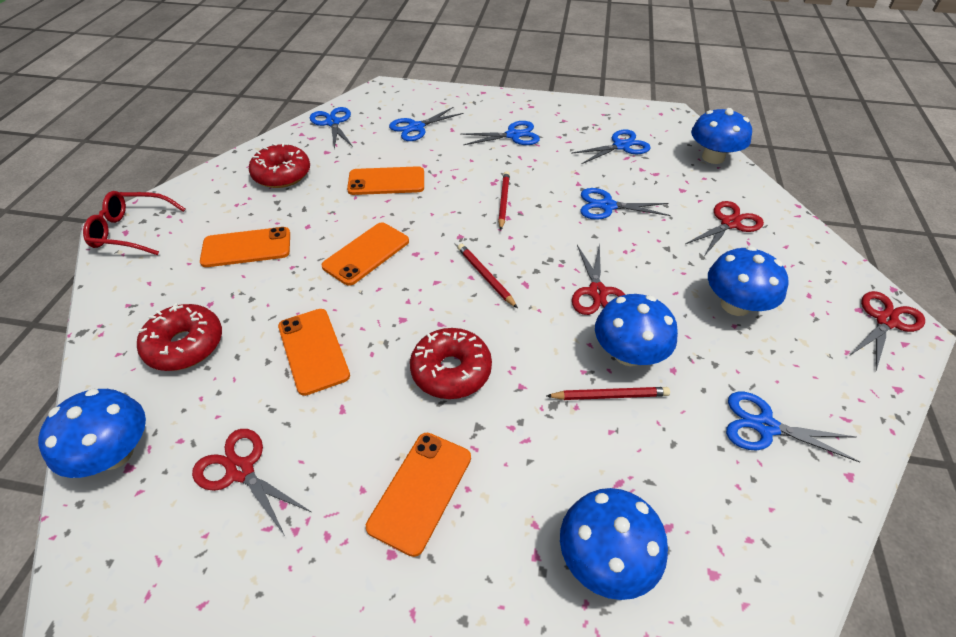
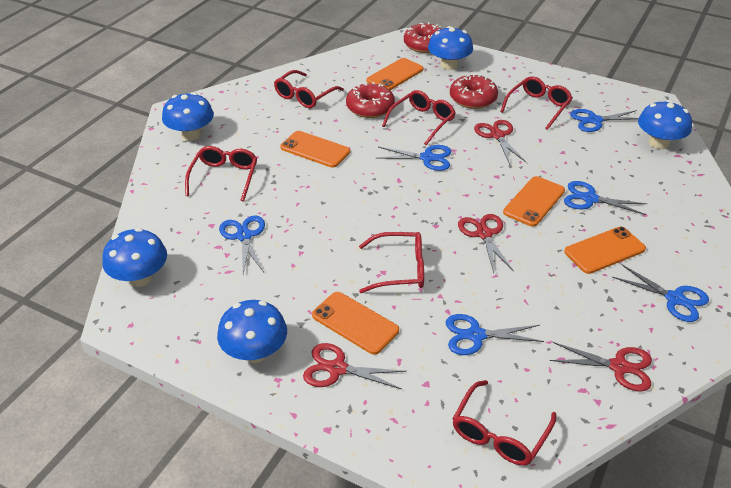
red glasses: [83,191,186,255] = 1 -> [185,146,257,202] [274,70,344,108] [359,232,424,293] [382,90,456,145] [452,380,556,465] [500,76,573,130] = 6
red pencil: [458,244,518,308] [498,171,510,230] [547,387,670,400] = 3 -> none = 0

